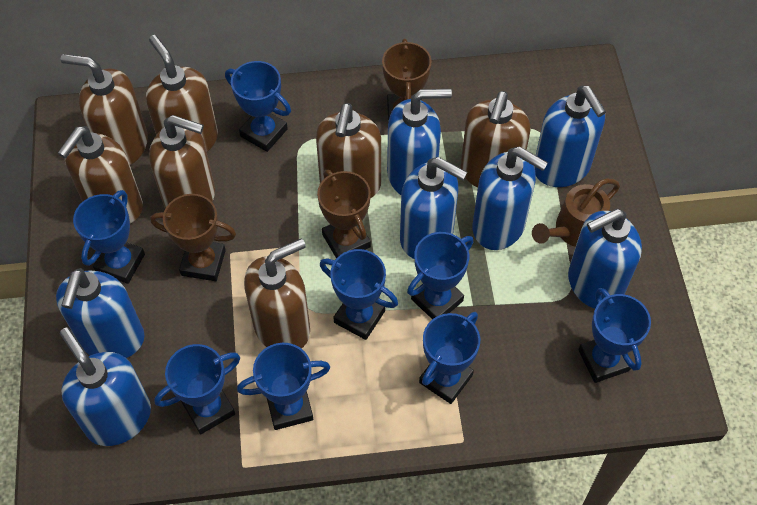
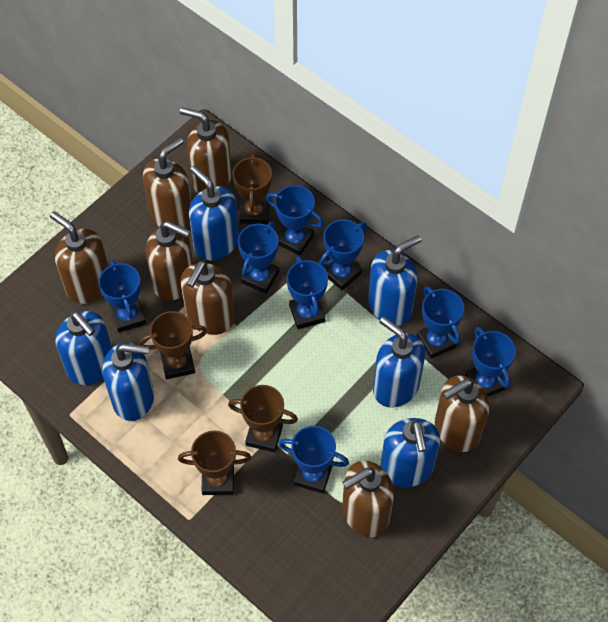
blue soap dispenser: [56,268,144,358] [60,328,151,446] [387,89,452,195] [400,157,468,259] [472,147,548,250] [534,86,606,187] [568,209,642,309] = 7 -> [55,311,112,385] [103,342,154,421] [189,166,239,260] [368,235,422,326] [373,316,425,408] [380,418,440,487] = 6
brown trophy: [150,194,236,281] [317,169,371,259] [382,39,432,122] = 3 -> [138,311,207,379] [178,431,251,495] [228,385,298,453] [233,154,272,224] = 4
brown watering can: [532,178,620,247] = 1 -> none = 0

